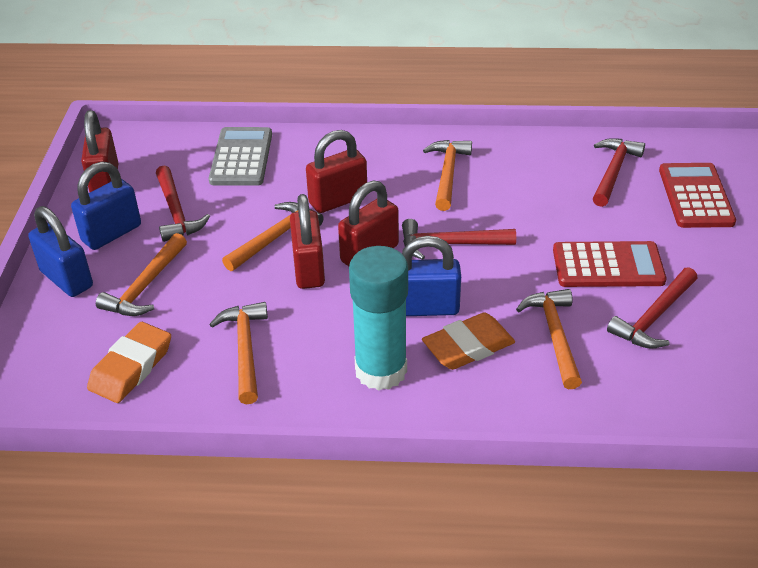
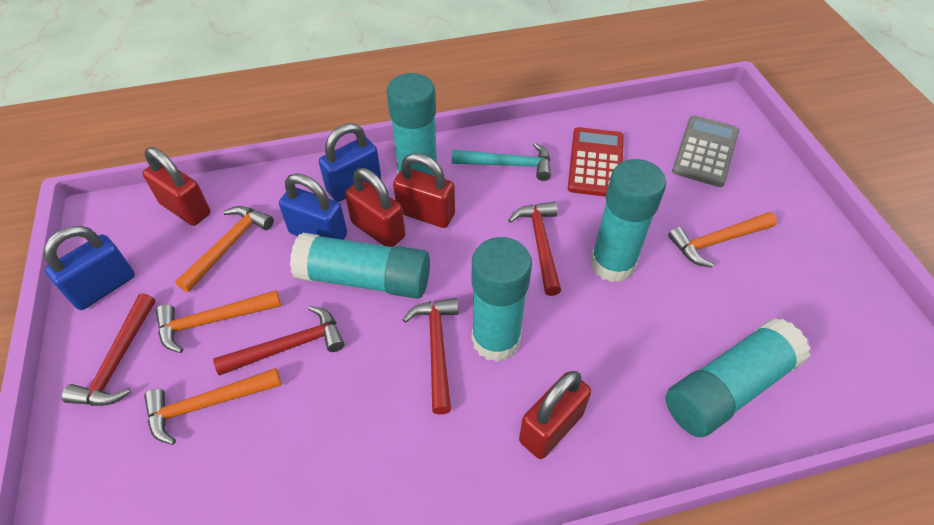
orange eraser: [87,322,171,403] [422,312,515,370] = 2 -> none = 0
orange hammer: [96,233,187,316] [209,302,268,404] [222,202,324,271] [423,140,472,211] [516,289,582,389] = 5 -> [144,368,281,445] [156,290,281,353] [175,206,274,292] [668,212,777,268] = 4
red calculator: [553,241,667,287] [659,163,736,228] = 2 -> [568,127,624,197] = 1
turquoise glue stick: [349,246,408,390] = 1 -> [290,233,430,299] [387,73,437,176] [472,237,532,362] [590,159,666,282] [665,318,810,437] = 5
turquoise hammer: none = 0 -> [452,142,551,181] = 1

